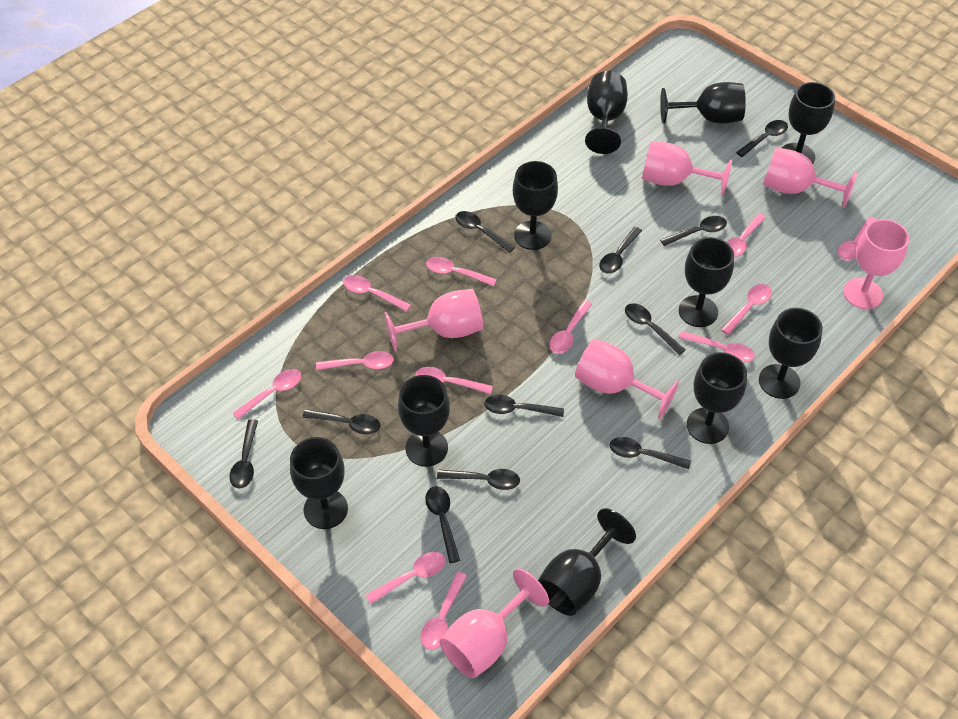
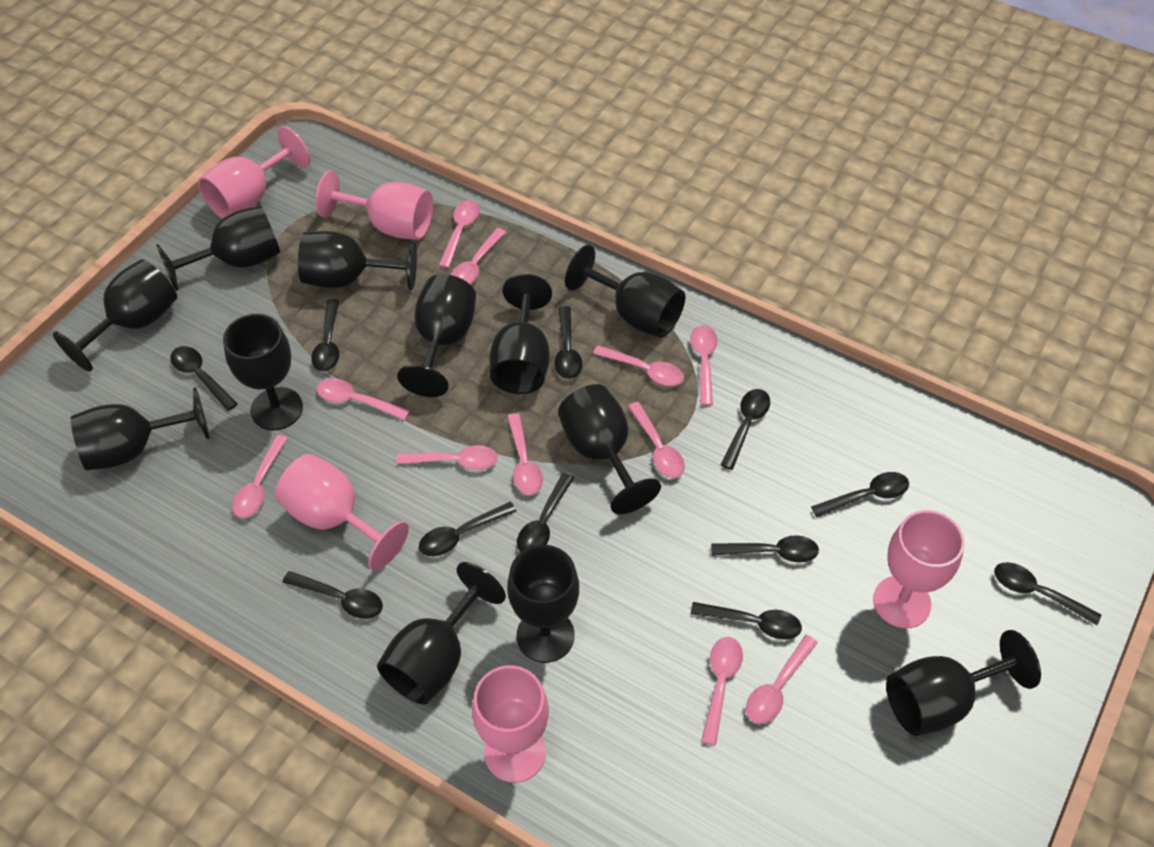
black goblet: [290,437,348,529] [398,375,450,467] [513,161,558,250] [538,508,636,616] [585,71,628,154] [660,82,746,124] [679,237,734,327] [687,352,747,444] [759,308,823,399] [782,82,835,164] = 10 -> [53,259,177,372] [71,387,210,470] [156,206,280,291] [223,314,303,430] [298,231,417,290] [377,562,506,705] [397,274,476,397] [489,274,552,394] [507,545,579,663] [558,384,661,514] [565,245,685,338] [886,630,1041,736] = 12
pink goblet: [384,289,483,351] [440,568,549,678] [575,339,679,419] [642,141,732,196] [763,147,857,208] [843,219,909,309] = 6 -> [198,126,310,219] [275,454,409,571] [316,171,433,240] [472,665,549,783] [873,510,965,628] = 5
pink spoon: [232,369,301,420] [316,351,394,370] [343,275,411,312] [365,552,446,604] [415,367,493,394] [420,572,467,650] [426,257,497,286] [550,300,592,354] [679,331,755,362] [721,284,772,335] [727,213,766,257] [838,216,877,261] = 12 -> [232,435,288,518] [317,378,410,420] [396,445,498,470] [439,200,480,268] [451,228,506,284] [507,413,543,495] [593,345,684,386] [628,402,685,478] [690,325,718,406] [701,637,743,745] [746,635,818,724] = 11

